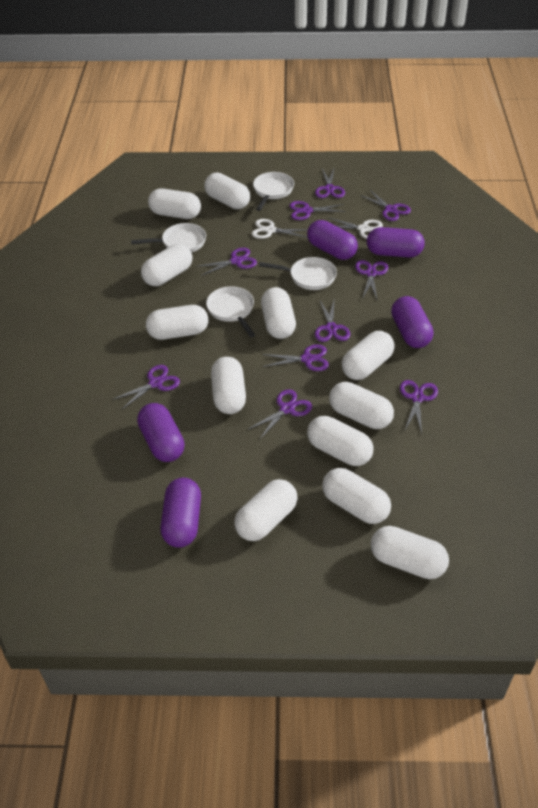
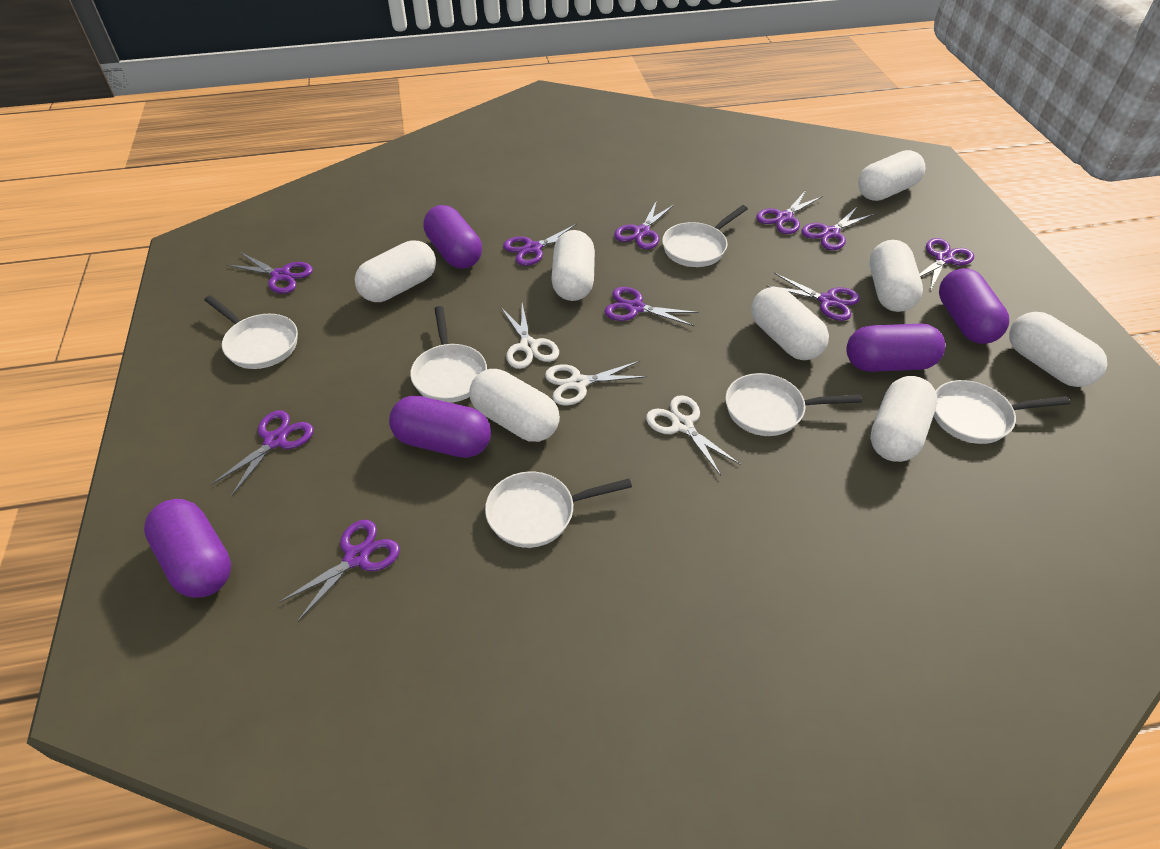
white capsule: [141,244,192,286] [146,305,208,340] [148,188,201,219] [204,173,250,209] [211,357,246,414] [234,479,298,541] [261,287,296,339] [307,416,373,466] [322,468,391,524] [329,382,394,429] [342,331,395,380] [371,526,449,579] = 12 -> [355,240,436,302] [470,369,560,442] [551,230,595,301] [751,287,829,360] [858,150,925,201] [869,240,923,312] [870,376,937,462] [1009,312,1107,387] = 8
white pan: [131,223,206,253] [206,286,255,337] [253,172,294,211] [259,257,337,290] = 4 -> [204,295,298,369] [410,306,487,403] [485,471,632,548] [662,205,748,267] [725,373,862,436] [934,380,1070,444] = 6
white scissors: [252,219,308,239] [328,217,383,239] = 2 -> [501,303,559,369] [545,361,647,405] [646,395,741,476] = 3

